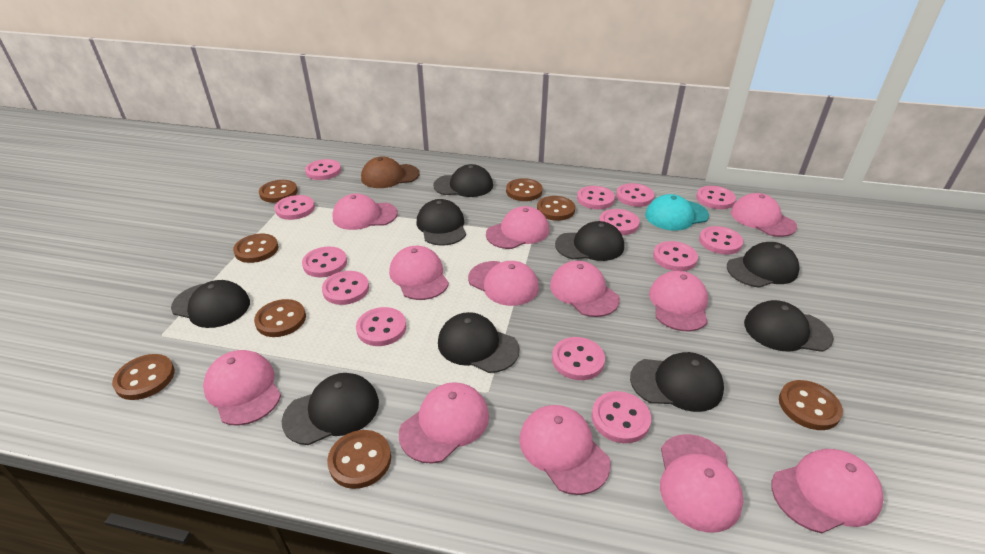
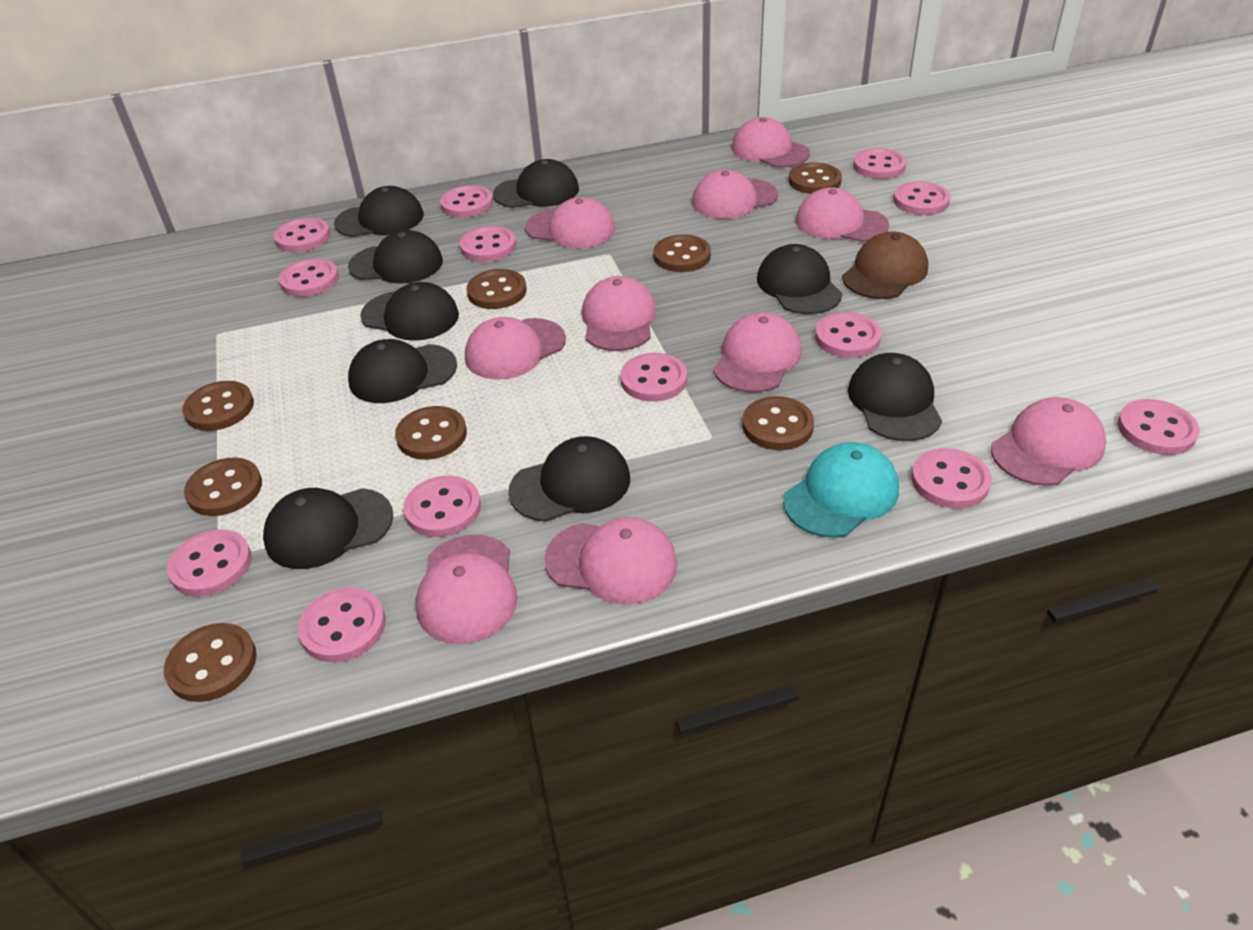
pink cap: [203,350,281,426] [332,194,398,230] [389,246,449,300] [399,382,489,464] [468,261,539,306] [486,206,549,249] [519,405,611,495] [550,261,620,317] [649,271,708,331] [660,434,744,533] [731,193,797,237] [772,449,883,533] = 12 -> [416,534,518,644] [465,317,566,380] [525,197,615,248] [544,517,677,605] [582,276,657,351] [692,170,778,219] [713,313,802,393] [732,117,810,168] [796,187,889,242] [991,397,1106,486] = 10

